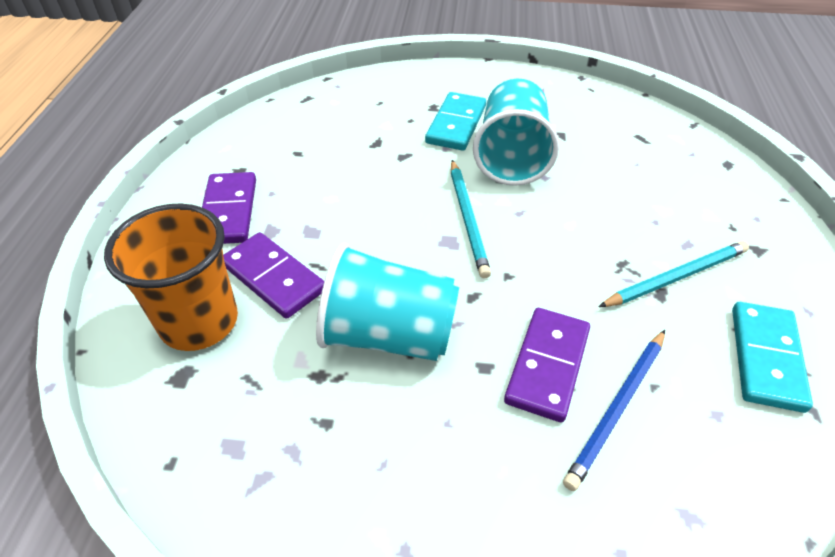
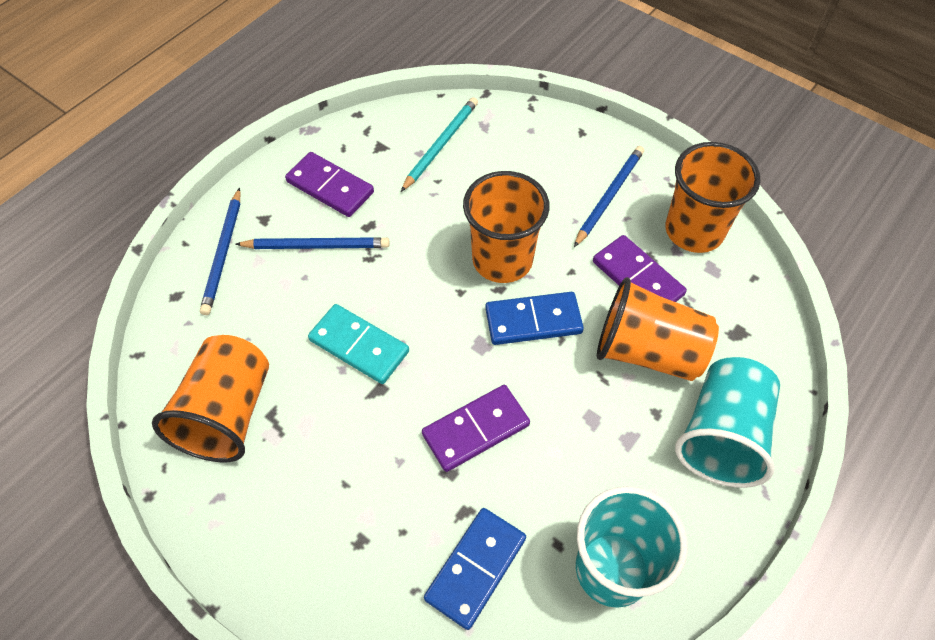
blue domino: none = 0 -> [424,508,526,630] [485,292,584,345] = 2
blue pencil: [563,330,665,491] = 1 -> [200,188,240,315] [235,237,390,249] [574,146,644,247] = 3
orange cup: [104,204,238,351] = 1 -> [152,335,269,463] [463,171,550,283] [597,277,719,381] [665,142,760,253] = 4
turquoise domino: [425,92,486,151] [732,302,813,413] = 2 -> [308,304,409,384] = 1
turquoise pencil: [451,160,491,278] [599,241,749,307] = 2 -> [401,97,478,192] = 1

